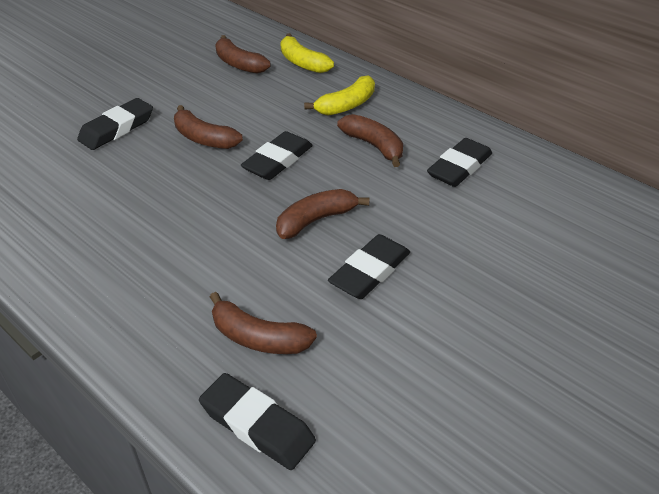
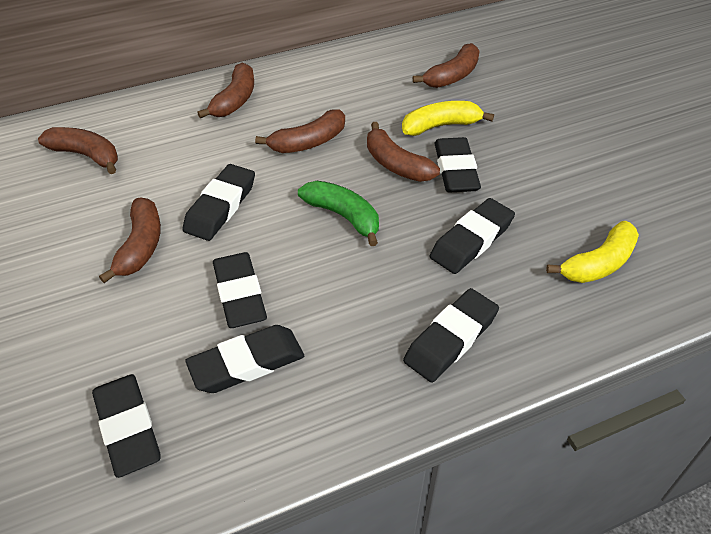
black eraser: [77,98,153,150] [199,373,316,470] [241,131,313,180] [328,234,410,299] [427,138,492,187] = 5 -> [92,374,161,478] [183,164,255,241] [185,325,304,393] [213,252,267,328] [403,288,499,382] [430,198,515,274] [434,137,481,193] = 7
brown banana: [174,105,243,149] [210,292,317,354] [215,35,270,74] [276,189,370,239] [337,114,403,167] = 5 -> [38,127,118,174] [99,197,161,283] [197,62,254,118] [255,109,345,153] [367,122,440,182] [413,43,480,88] = 6
green banana: none = 0 -> [298,181,379,246] = 1

